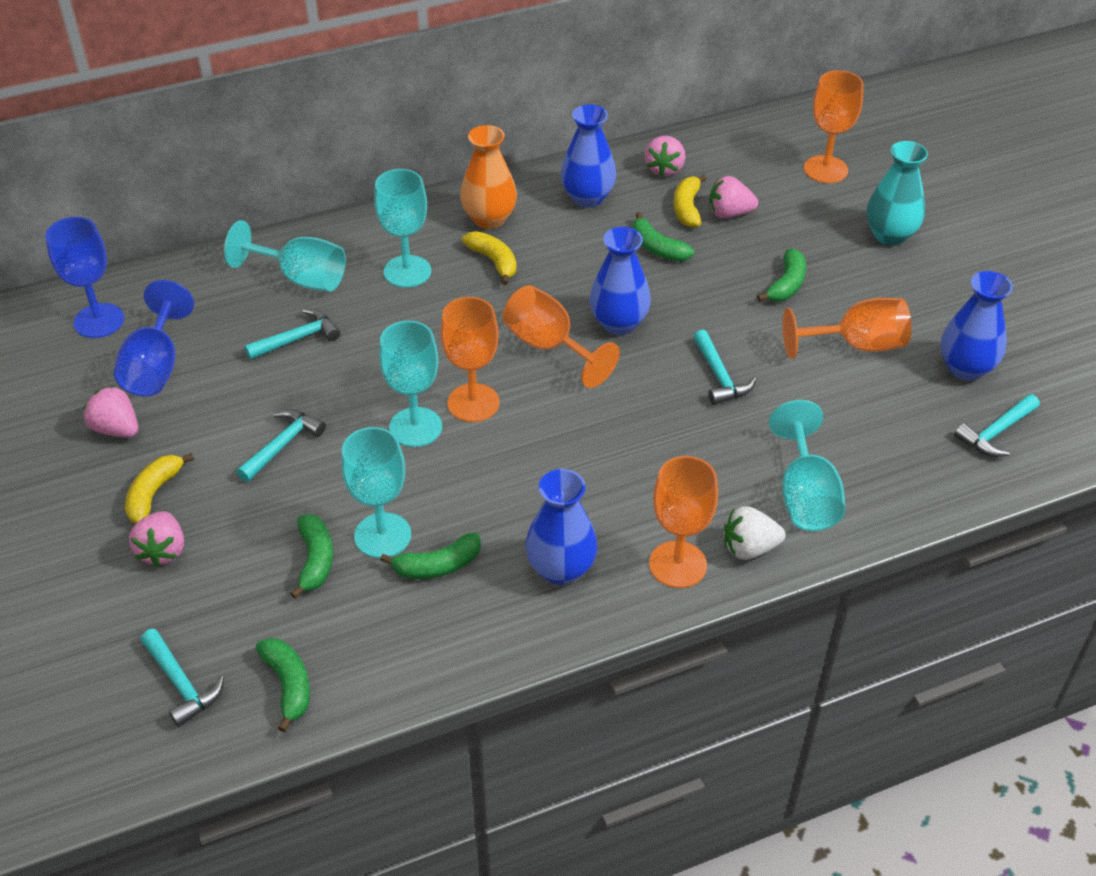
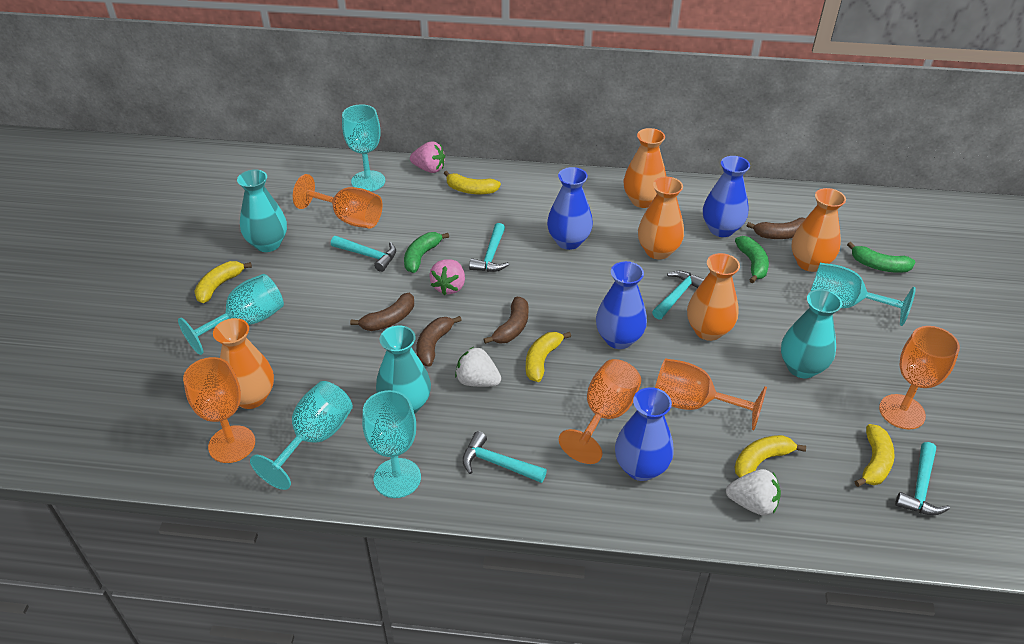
blue goblet: [45,217,124,338] [114,280,194,396] = 2 -> none = 0
brown banana: none = 0 -> [350,293,414,331] [416,316,462,367] [484,297,529,344] [746,217,806,239] = 4
green banana: [256,638,310,732] [290,514,333,599] [380,533,481,579] [632,212,694,261] [757,249,806,302] = 5 -> [404,232,449,273] [735,236,769,283] [847,242,915,273] = 3
orange vase: [460,125,517,229] = 1 -> [213,318,274,409] [623,128,667,208] [638,177,684,260] [687,253,740,341] [791,188,846,272] = 5
pink strawberry: [83,386,138,437] [129,511,184,567] [645,136,685,177] [709,176,758,218] = 4 -> [410,141,445,173] [429,259,465,295] = 2
turquoise vase: [866,141,928,246] = 1 -> [237,170,287,252] [376,325,431,414] [781,289,842,378] = 3
white strawberry: [724,506,785,560] = 1 -> [455,347,501,387] [726,469,781,515] = 2
yellow banana: [125,453,194,523] [462,231,517,285] [674,174,707,228] = 3 -> [194,261,252,303] [444,171,501,194] [526,332,571,382] [735,435,806,478] [854,424,894,487] = 5

